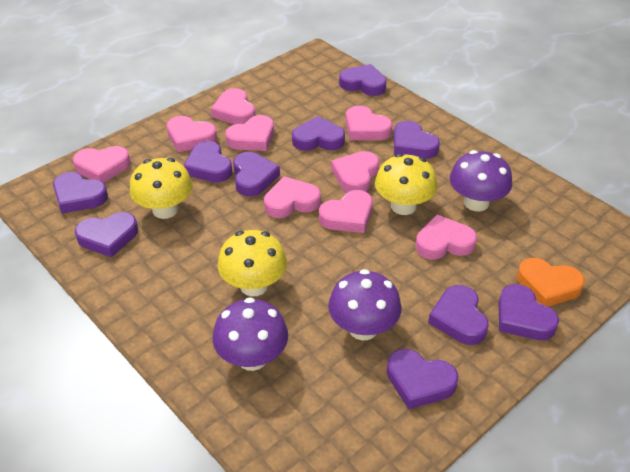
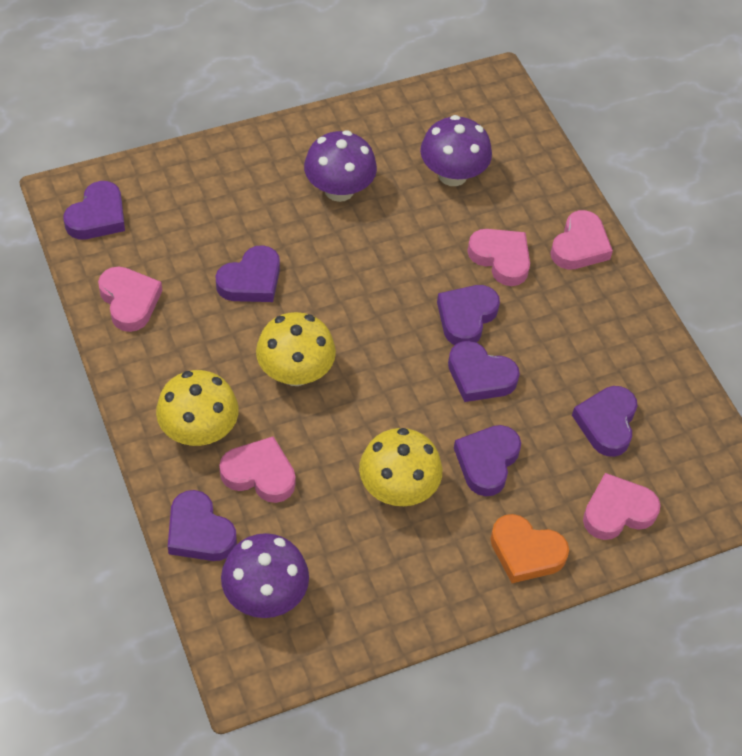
pink heart: [73,146,131,183] [166,116,217,152] [211,88,255,124] [225,115,274,151] [264,176,321,218] [319,190,373,233] [331,151,379,192] [346,105,392,140] [415,215,477,260] = 9 -> [98,266,162,332] [219,436,296,503] [467,229,530,286] [550,210,613,270] [583,473,660,540] = 5
purple heart: [53,172,108,214] [75,212,138,257] [184,141,232,182] [233,152,280,196] [292,116,345,151] [339,64,387,96] [387,349,458,409] [394,121,440,159] [428,285,489,345] [499,284,559,340] = 10 -> [63,181,125,239] [168,490,237,561] [216,245,280,302] [437,285,500,345] [448,341,520,402] [454,425,521,496] [572,386,637,457] = 7

